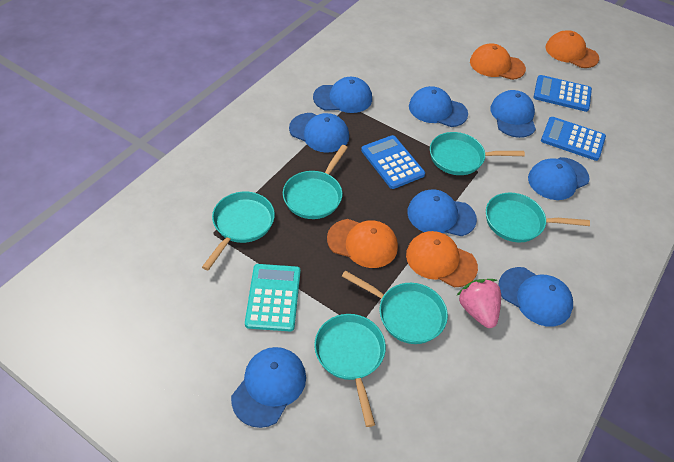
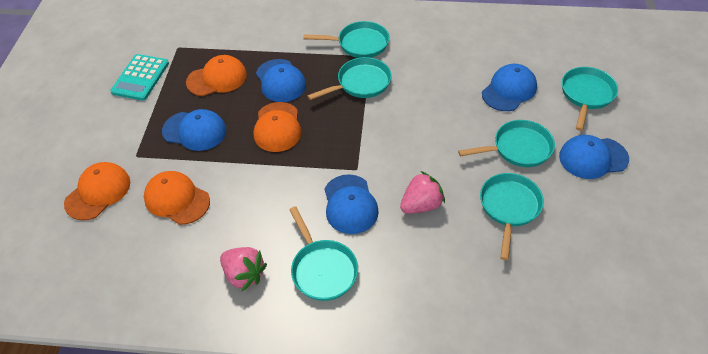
blue calculator: [361,135,425,189] [534,75,592,112] [541,117,606,161] = 3 -> none = 0
blue cap: [231,347,306,428] [289,113,349,153] [313,77,372,113] [407,189,477,236] [409,86,468,127] [490,90,536,138] [498,267,573,327] [528,157,589,200] = 8 -> [162,109,226,151] [256,59,306,102] [325,174,379,234] [482,64,537,111] [559,135,629,179] = 5
pink strawberry: [457,279,501,328] = 1 -> [220,247,267,291] [400,171,445,214] = 2

